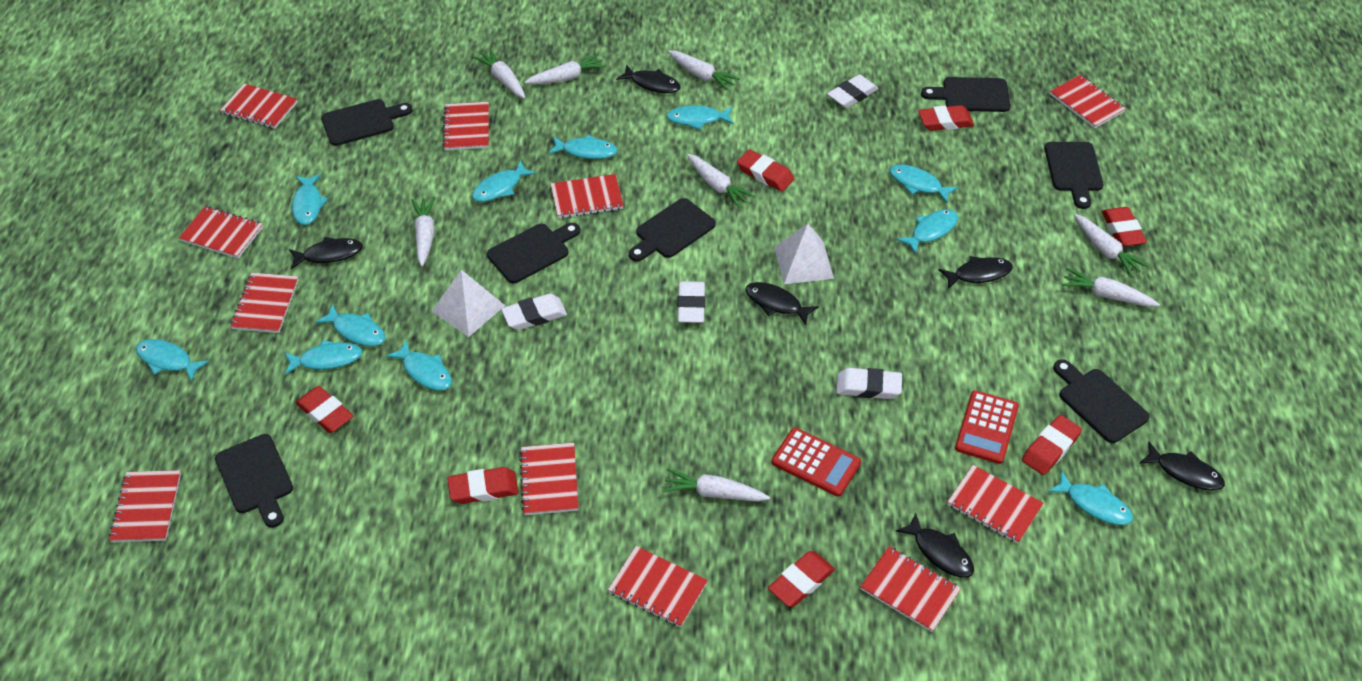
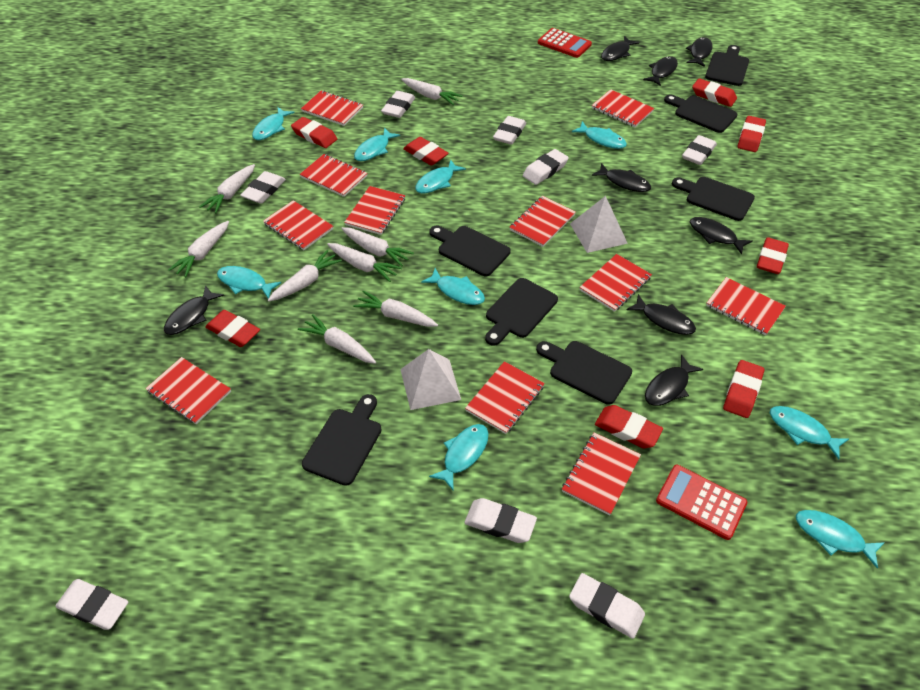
black fish: [289,237,363,269] [616,65,681,93] [745,282,819,325] [895,513,974,578] [939,256,1013,289] [1139,441,1225,490] = 6 -> [164,285,224,335] [592,163,651,192] [601,36,639,61] [627,294,696,335] [643,56,678,86] [645,354,703,406] [686,37,713,67] [690,217,752,255] = 8
red eraser: [296,386,353,433] [448,467,519,504] [737,149,794,192] [768,551,835,607] [918,105,974,131] [1022,415,1082,475] [1101,207,1147,247] = 7 -> [205,310,260,347] [291,117,337,148] [403,137,449,166] [595,405,663,448] [692,78,737,107] [723,360,764,418] [738,116,766,152] [757,237,789,274] = 8
turquoise fish: [136,339,209,382] [284,340,363,375] [292,174,328,225] [315,304,386,346] [386,340,452,391] [472,160,536,202] [548,135,618,159] [666,105,733,130] [889,164,958,203] [897,209,958,254] [1048,470,1133,525] = 11 -> [217,266,281,299] [252,107,295,140] [354,128,400,161] [415,159,466,193] [421,268,485,305] [429,424,489,490] [572,121,627,149] [770,406,849,459] [796,510,885,569] = 9
white eraser: [501,294,567,330] [677,281,705,323] [827,74,878,108] [836,368,902,399] = 4 -> [56,579,128,630] [240,171,286,204] [381,91,415,118] [464,498,537,543] [493,116,526,145] [523,149,569,185] [569,573,645,639] [682,135,717,165] = 8

